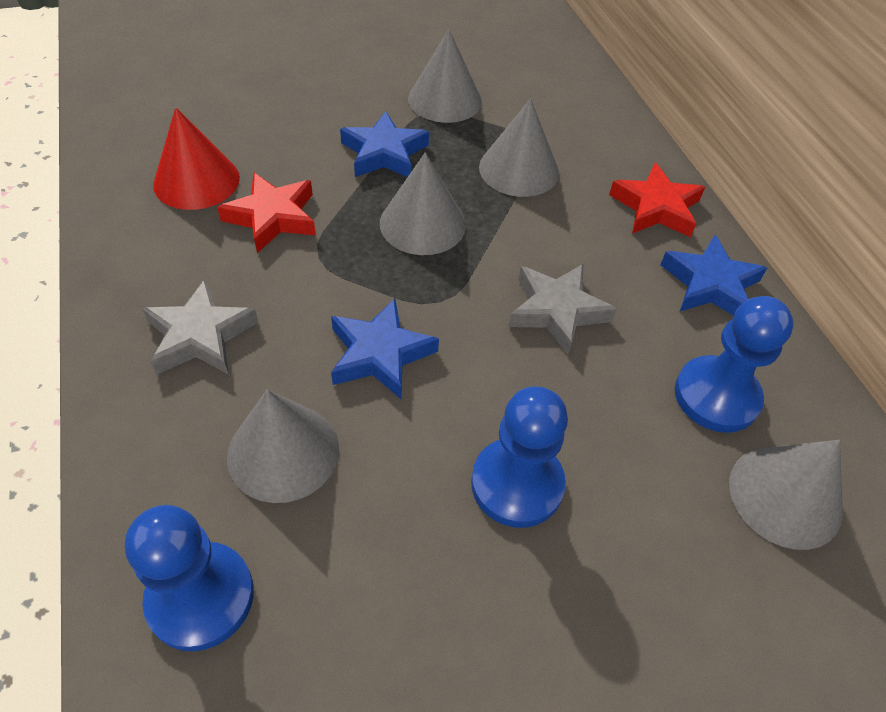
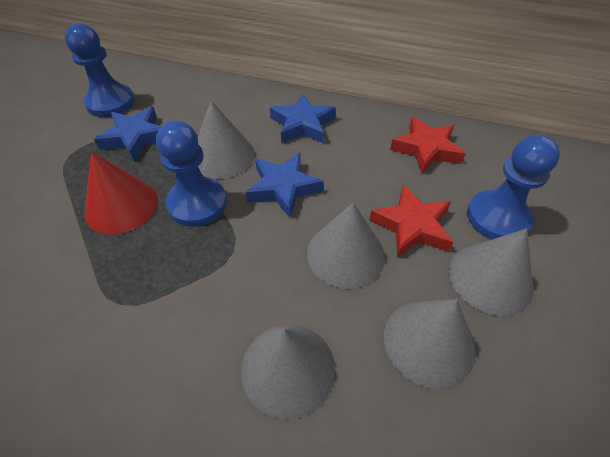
grey star: [142,279,259,375] [508,264,617,355] = 2 -> none = 0

